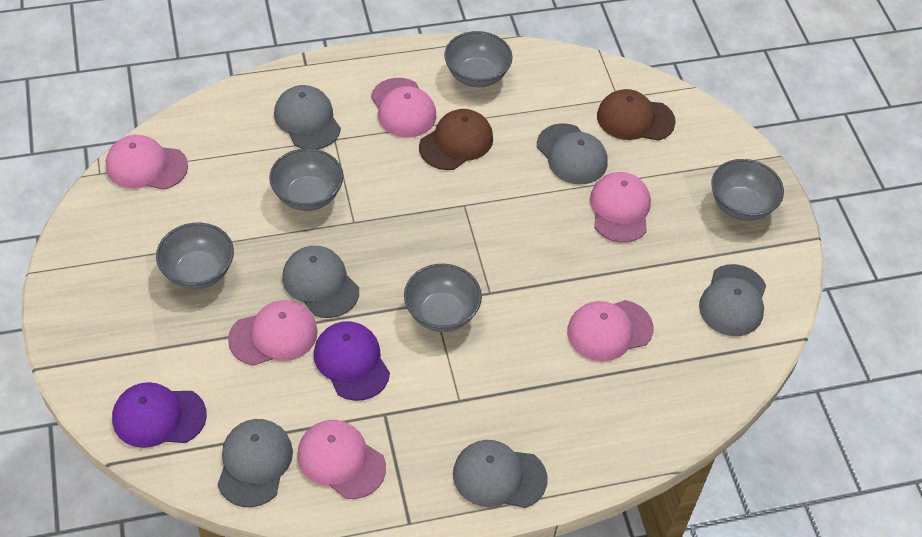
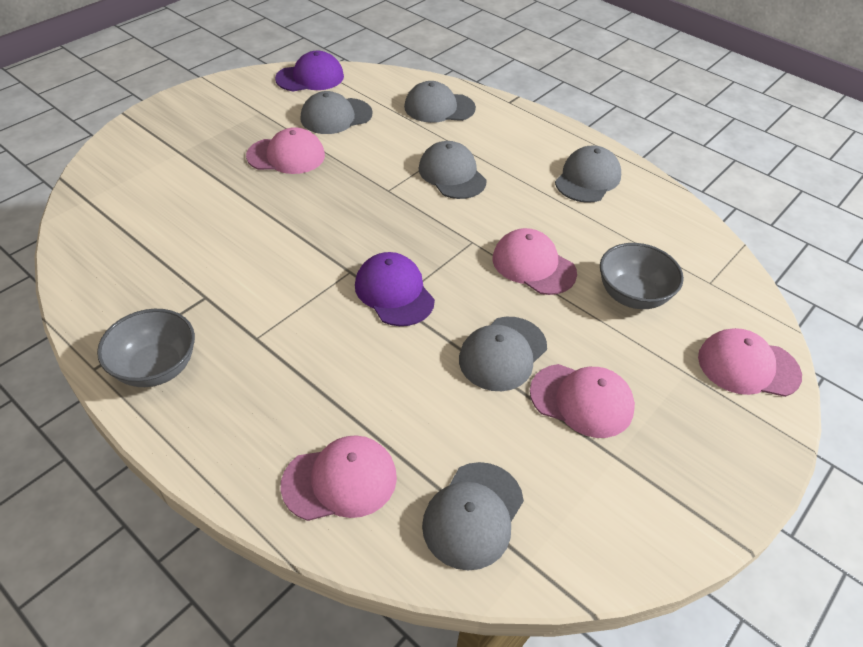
brown cap: [419,109,493,170] [597,89,676,141] = 2 -> none = 0
grey bowl: [156,223,234,290] [269,148,343,211] [404,264,482,332] [444,31,513,87] [711,159,784,221] = 5 -> [97,309,195,387] [600,243,684,309] = 2
pink cap: [106,135,188,190] [228,300,318,366] [297,420,386,499] [371,78,436,137] [567,300,653,361] [590,172,651,243] = 6 -> [246,127,325,174] [281,435,397,521] [492,228,577,295] [530,364,635,438] [698,328,802,397] = 5

